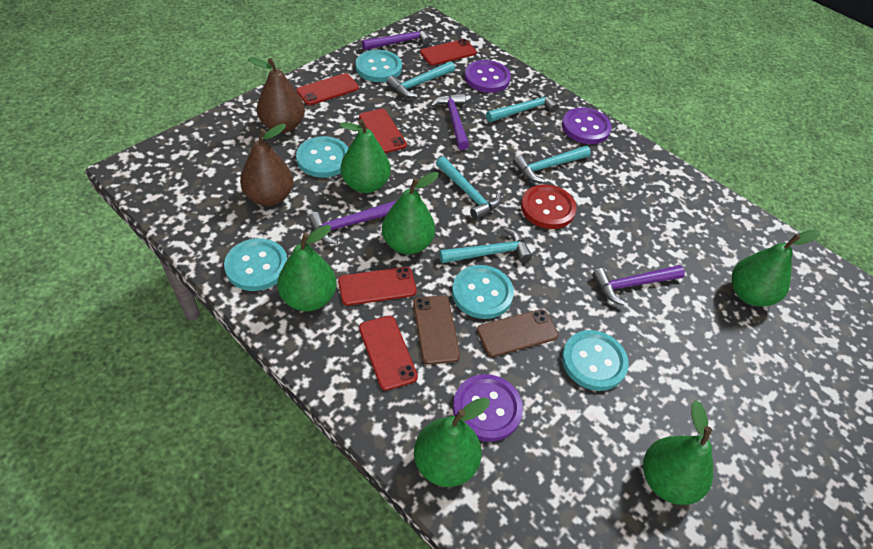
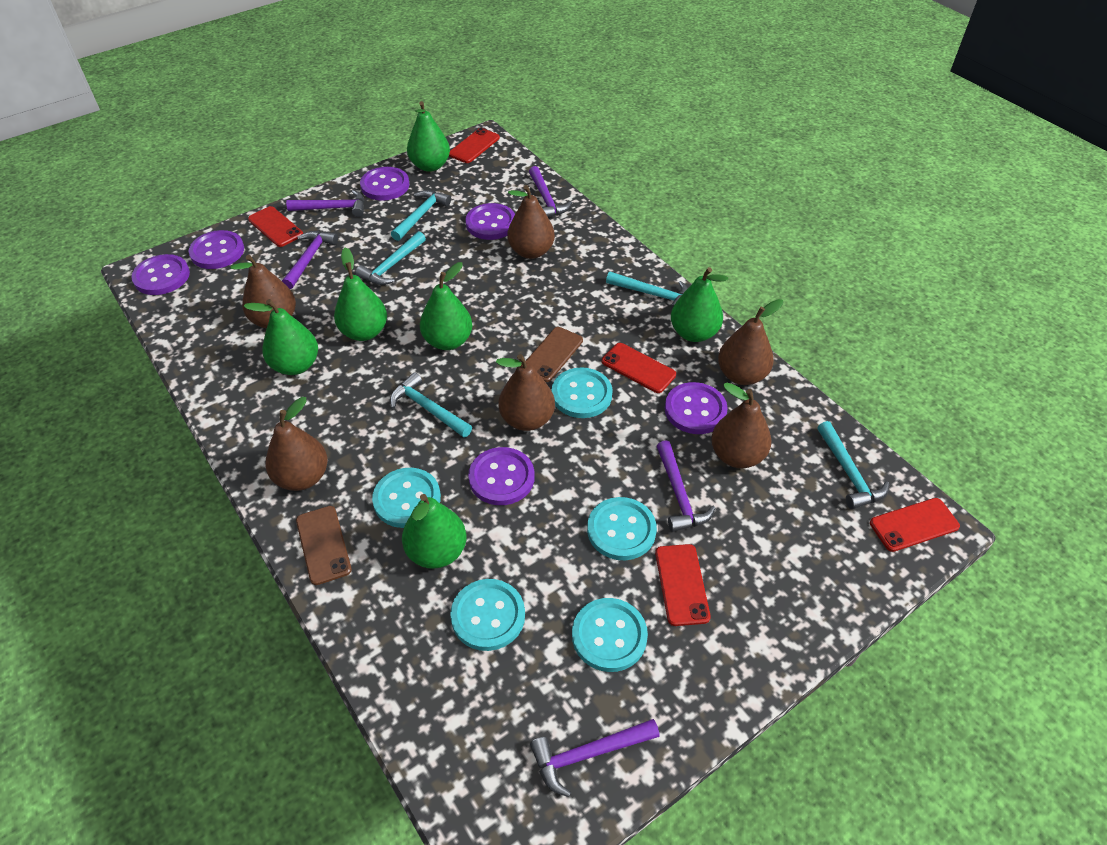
brown pear: [240,124,293,206] [248,57,305,133] = 2 -> [230,255,296,329] [266,397,328,491] [496,354,555,431] [507,185,555,259] [711,383,771,468] [718,299,783,385] = 6
purple button: [453,374,523,442] [465,60,511,93] [562,108,612,144] = 3 -> [131,254,190,295] [188,230,244,269] [360,167,409,201] [465,203,515,240] [468,447,534,505] [665,382,728,434] = 6
purple hammer: [308,201,396,245] [362,24,432,50] [431,94,469,150] [592,265,685,306] = 4 -> [282,231,338,289] [286,190,364,217] [529,166,572,217] [530,719,660,797] [657,440,716,532] = 5
red button: [521,185,577,229] = 1 -> none = 0

